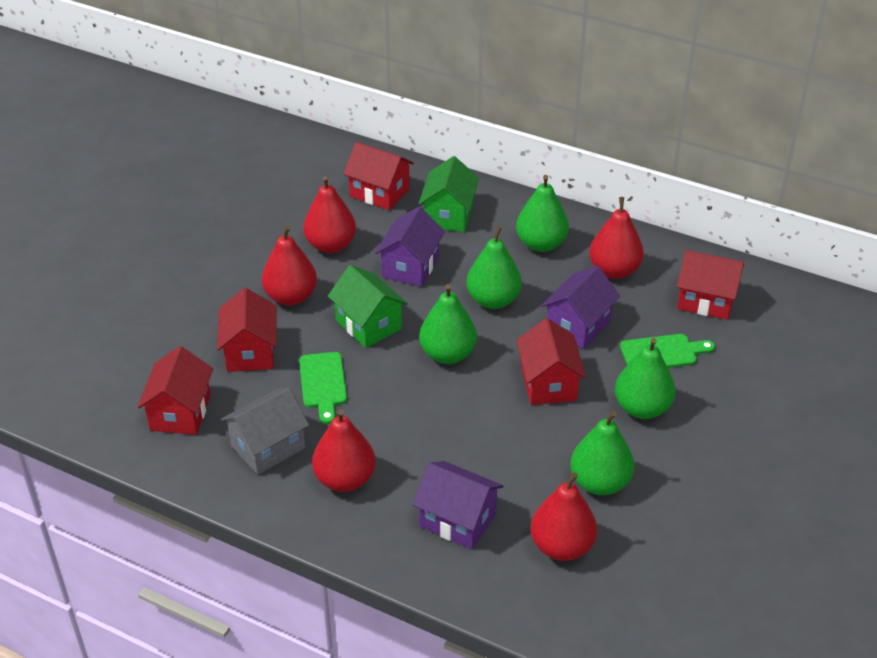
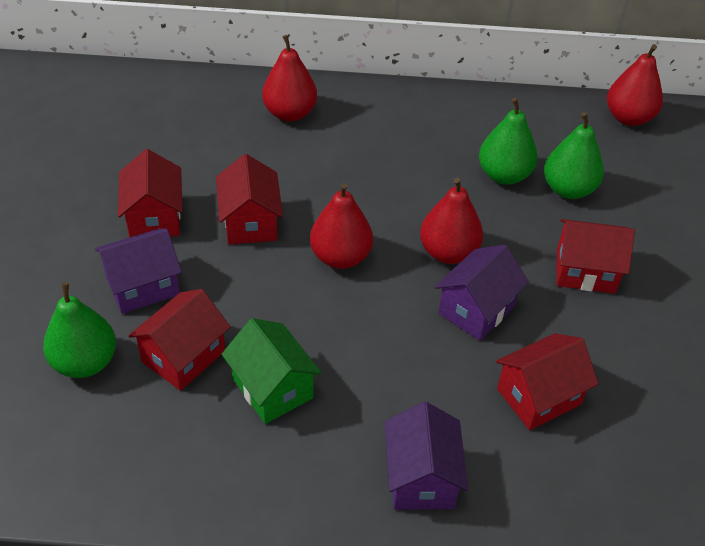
green cutting board: [299,352,347,424] [620,334,715,368] = 2 -> none = 0
green house: [328,265,408,348] [419,156,479,232] = 2 -> [222,318,322,424] = 1
green pear: [419,284,477,364] [466,226,522,309] [516,175,569,252] [570,411,634,495] [615,338,676,419] = 5 -> [43,282,116,378] [479,98,538,185] [544,112,604,199] = 3
grey house: [221,387,309,475] = 1 -> none = 0
red pear: [262,226,317,306] [303,176,356,253] [312,409,376,492] [530,472,597,561] [589,197,644,279] = 5 -> [262,35,317,122] [310,183,373,269] [420,178,483,264] [607,44,663,126] = 4

